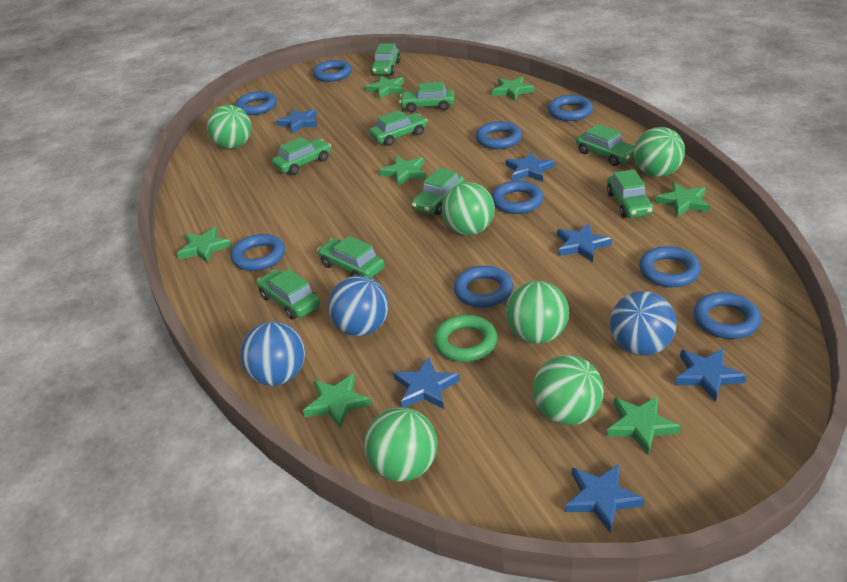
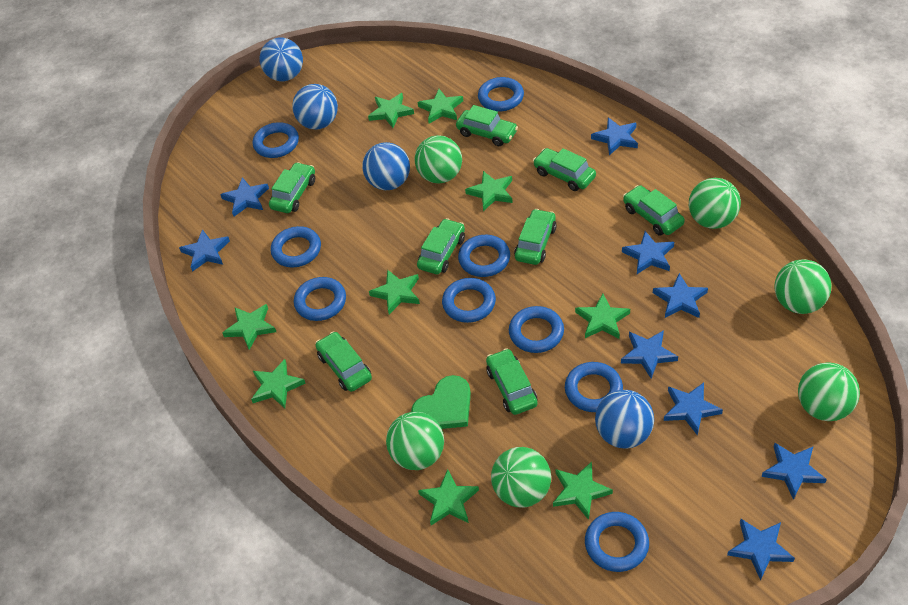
blue ball: [240,322,305,386] [328,276,389,336] [610,291,677,356] = 3 -> [259,37,303,81] [292,84,338,129] [362,142,410,190] [595,390,654,448] = 4
blue star: [276,109,317,134] [394,357,460,409] [506,152,555,182] [557,223,612,262] [565,464,645,533] [675,349,747,402] = 6 -> [179,229,230,272] [220,177,269,216] [591,117,638,155] [621,330,678,379] [622,231,674,274] [653,273,708,318] [664,383,723,436] [727,519,795,580] [761,443,827,500] = 9
green car: [257,269,320,320] [272,137,331,175] [317,236,385,278] [369,110,427,146] [371,44,401,75] [399,82,455,112] [412,168,465,215] [576,124,635,166] [607,169,653,218] = 9 -> [269,162,315,213] [315,331,372,392] [417,218,465,274] [456,105,518,146] [486,348,538,415] [514,209,557,265] [533,148,596,191] [623,185,685,236] = 8
green heart: none = 0 -> [411,375,471,429] = 1
green ring: [434,315,497,362] = 1 -> none = 0
green star: [177,227,232,264] [303,374,372,429] [365,76,404,99] [379,156,426,186] [492,77,534,101] [606,396,681,455] [655,182,710,217] = 7 -> [222,304,276,350] [251,359,306,408] [368,93,414,128] [369,269,420,314] [418,89,463,124] [418,469,479,525] [465,171,513,211] [553,462,613,520] [575,294,630,339] = 9

